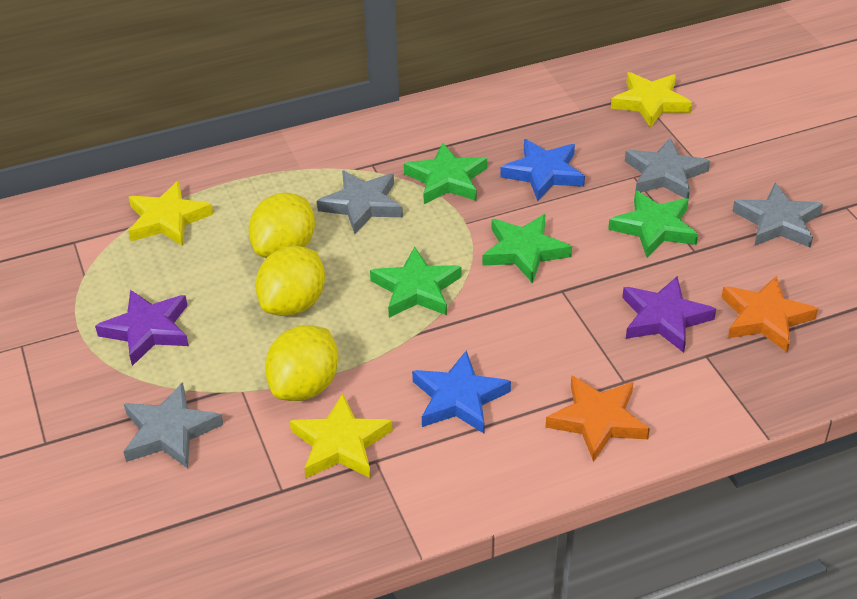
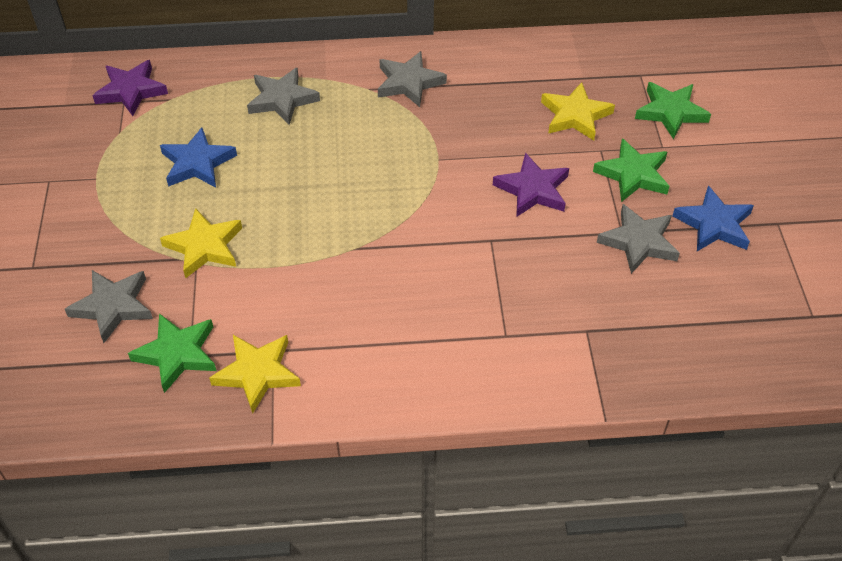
green star: [370,247,462,318] [404,143,487,204] [483,214,572,283] [608,190,698,257] = 4 -> [128,313,216,393] [593,139,670,202] [635,82,711,140] = 3
orange star: [546,375,650,462] [721,275,818,353] = 2 -> none = 0
yellow lemon: [248,193,315,258] [255,246,325,316] [265,325,339,401] = 3 -> none = 0

